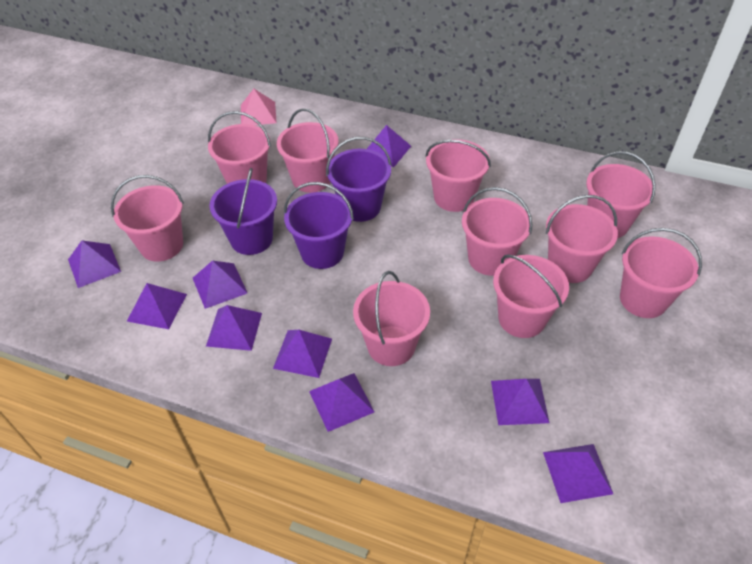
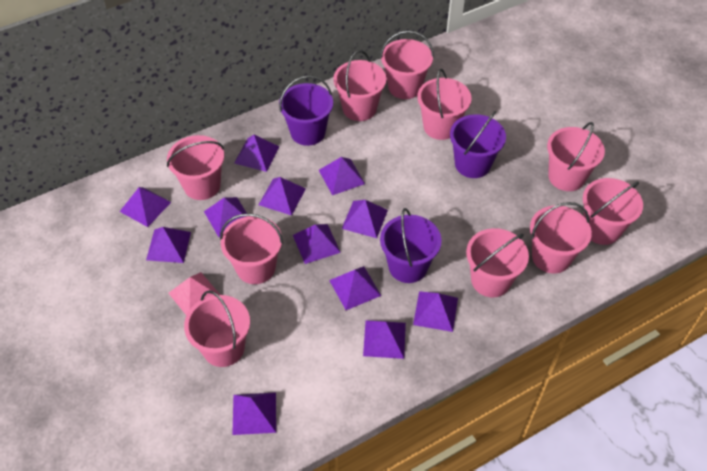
purple pyramid: [68,241,121,288] [127,283,187,329] [193,261,247,309] [206,305,262,351] [273,330,332,378] [309,373,374,432] [367,125,411,167] [491,379,550,425] [543,444,613,503] = 9 -> [119,187,171,227] [146,227,191,263] [204,197,247,237] [232,392,276,435] [234,135,279,172] [259,177,306,215] [293,224,341,264] [319,157,365,195] [329,266,381,310] [342,200,388,238] [363,320,406,359] [413,291,458,332] = 12

